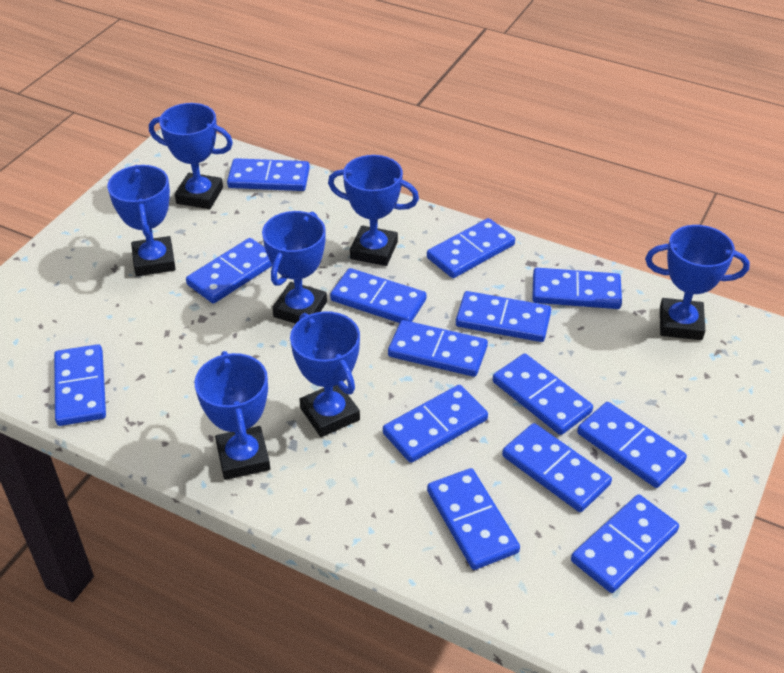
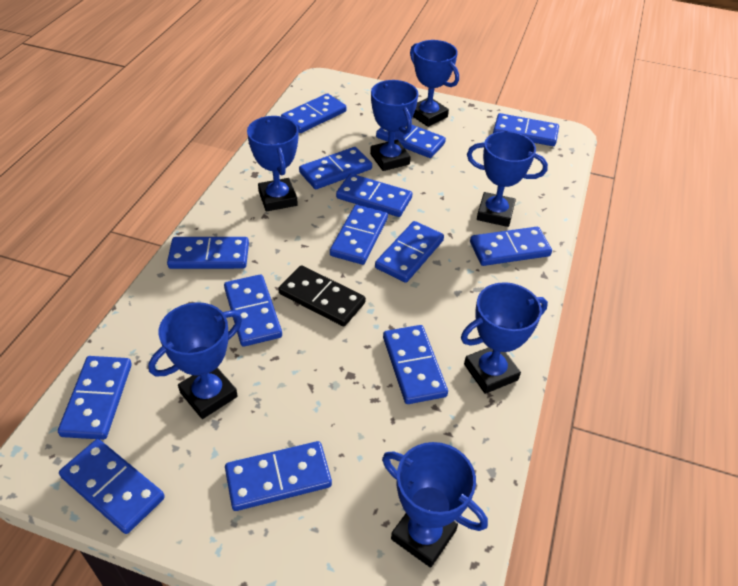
black domino: none = 0 -> [278,265,366,326] = 1

